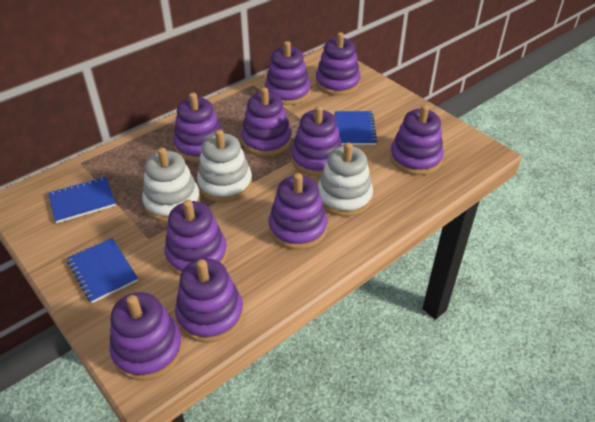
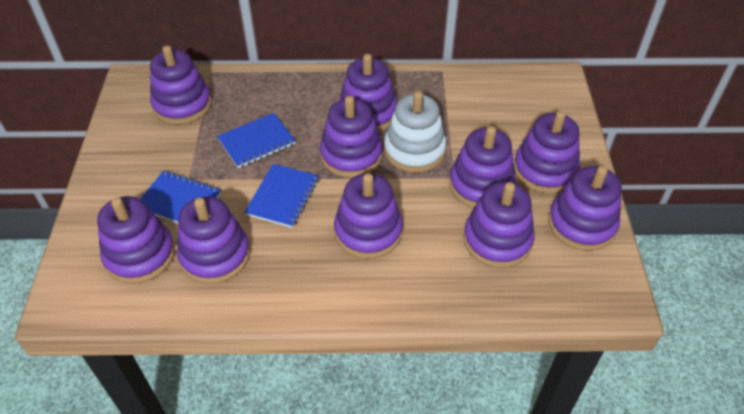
white stacking toy: [142,148,200,222] [197,130,252,203] [318,142,373,216] = 3 -> [384,91,446,173] = 1

